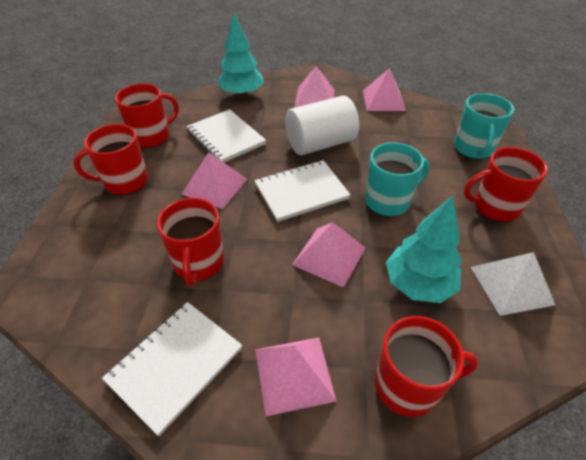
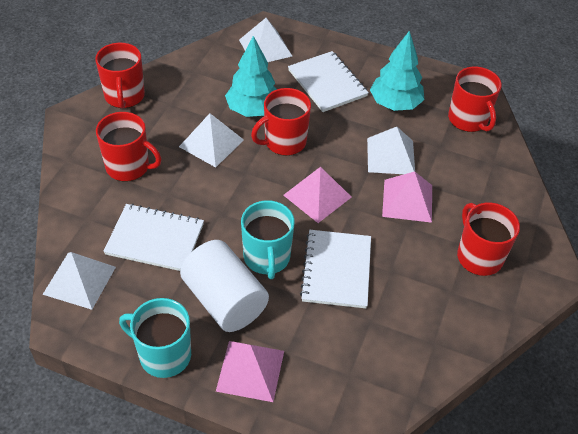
pink pyramid: [182,152,247,209] [255,337,336,416] [292,222,366,288] [294,66,335,108] [363,68,406,111] = 5 -> [216,341,284,402] [283,167,352,223] [382,171,432,223] = 3
white pyramid: [471,252,555,316] = 1 -> [42,252,116,310] [179,113,244,167] [239,18,292,62] [367,127,415,174] = 4

